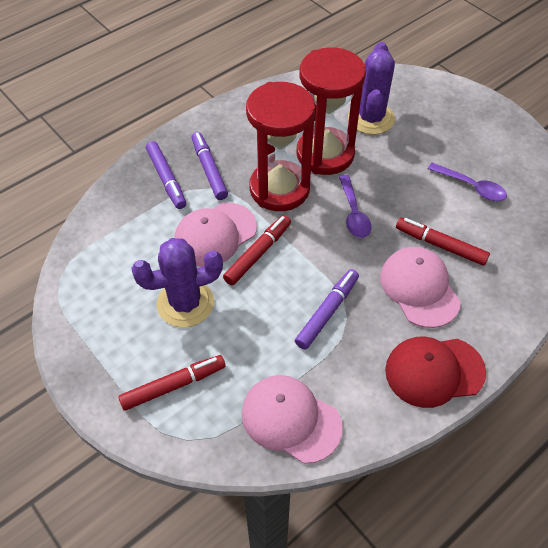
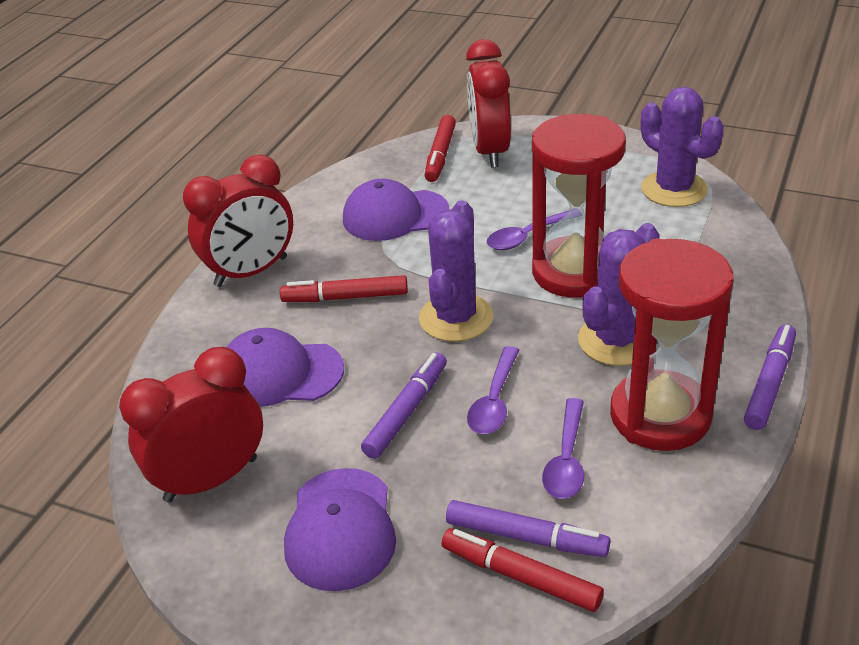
pink cap: [174,202,257,267] [242,375,343,464] [380,247,461,328] = 3 -> none = 0
purple cactus: [131,238,223,327] [348,42,395,135] = 2 -> [419,200,493,342] [578,223,660,366] [641,87,724,207] = 3
purple cap: none = 0 -> [227,328,344,407] [284,468,396,591] [343,179,449,241] = 3
purple spoon: [339,175,372,238] [428,163,507,201] = 2 -> [467,346,519,434] [487,210,569,250] [542,398,584,499] = 3
red cap: [385,337,486,408] = 1 -> none = 0
red clock: none = 0 -> [119,347,263,502] [183,155,293,287] [466,39,511,167] = 3

